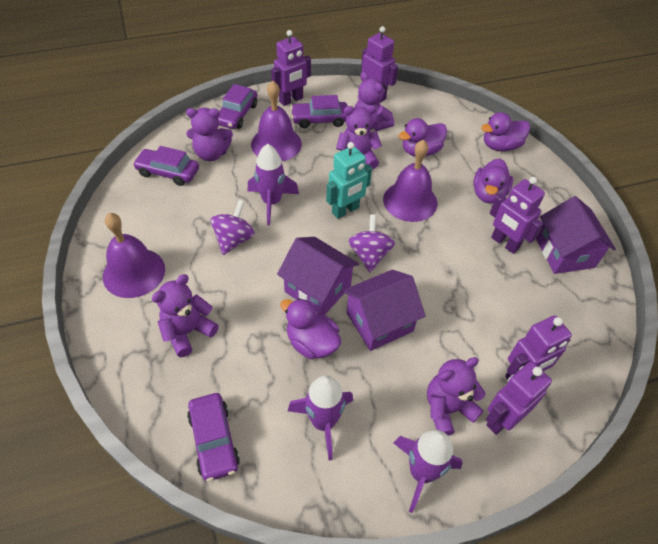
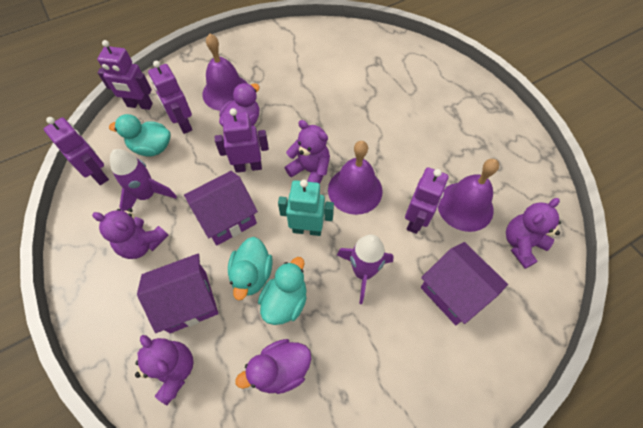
purple car: [133,146,199,186] [187,393,240,482] [218,84,257,129] [291,95,348,128] = 4 -> none = 0
purple duck: [280,298,341,359] [399,118,447,157] [473,159,513,204] [481,112,530,151] = 4 -> [219,83,260,127] [235,339,312,394] = 2
purple rocket: [248,144,299,225] [288,375,353,460] [394,430,463,513] = 3 -> [110,149,177,211] [337,235,394,304] = 2
purple spinning top: [210,200,255,255] [348,214,395,272] = 2 -> none = 0
purple teddy bear: [152,274,219,357] [186,108,233,161] [336,105,382,169] [354,72,394,131] [427,357,486,436] = 5 -> [92,208,169,259] [135,335,194,405] [285,120,330,184] [506,198,561,269] = 4
turquoise duck: none = 0 -> [109,114,171,157] [228,237,273,301] [258,257,307,325] = 3

